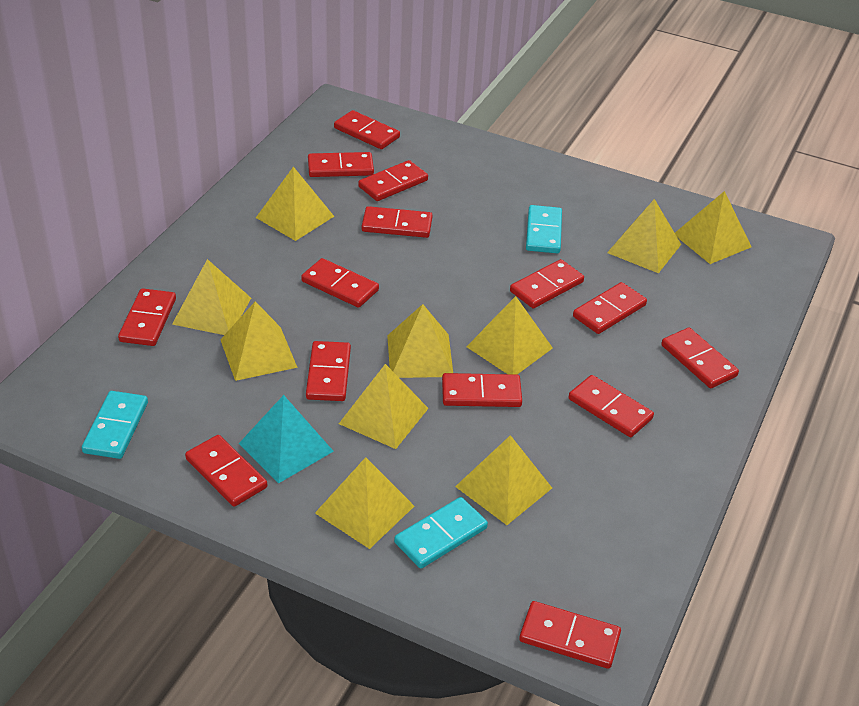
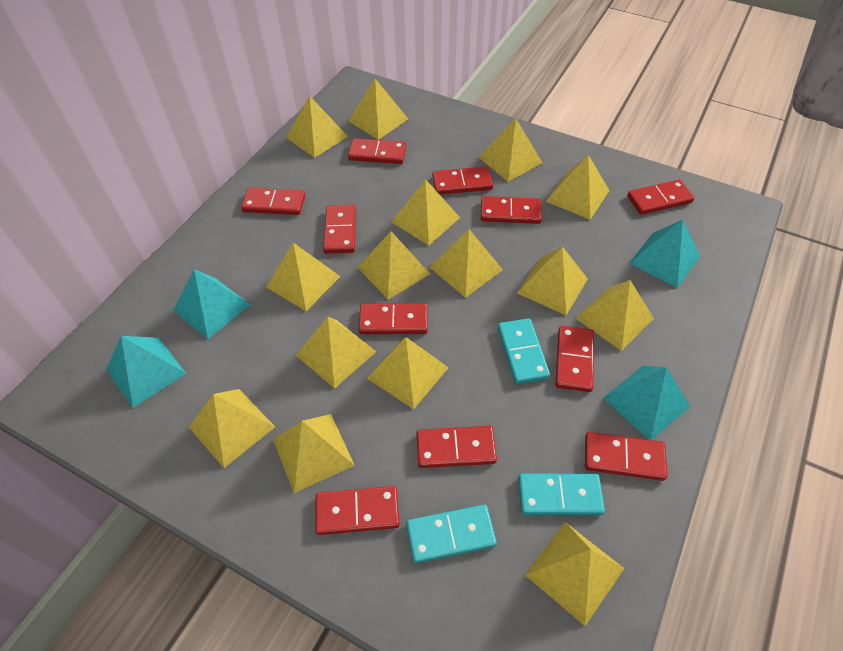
red domino: [118,288,176,346] [185,435,267,507] [301,258,379,308] [306,341,351,401] [308,152,374,177] [334,110,400,149] [358,160,428,201] [362,206,432,238] [442,373,522,407] [510,259,584,308] [519,601,621,669] [569,375,654,437] [573,282,647,334] [661,328,739,388] = 14 -> [241,188,305,215] [315,486,399,535] [323,205,356,253] [348,138,406,164] [359,303,428,334] [416,426,497,468] [432,166,493,195] [481,196,542,224] [556,326,594,392] [585,432,667,481] [627,180,694,215] = 11
turquoise pyramid: [239,395,334,483] = 1 -> [106,336,187,408] [173,269,250,339] [603,366,690,440] [629,220,700,288] = 4
yellow pyramid: [172,259,251,335] [220,301,298,381] [256,167,334,241] [315,457,414,549] [339,364,429,449] [387,304,453,378] [455,435,552,525] [466,296,553,375] [607,199,681,273] [675,191,752,264] = 10 -> [189,389,275,468] [266,243,341,311] [273,414,355,493] [286,96,348,158] [296,317,376,389] [348,79,408,140] [358,231,430,300] [367,337,449,409] [392,179,460,246] [430,229,503,298] [479,119,543,182] [517,247,588,315] [525,522,624,626] [546,155,610,220] [576,280,654,351] = 15

